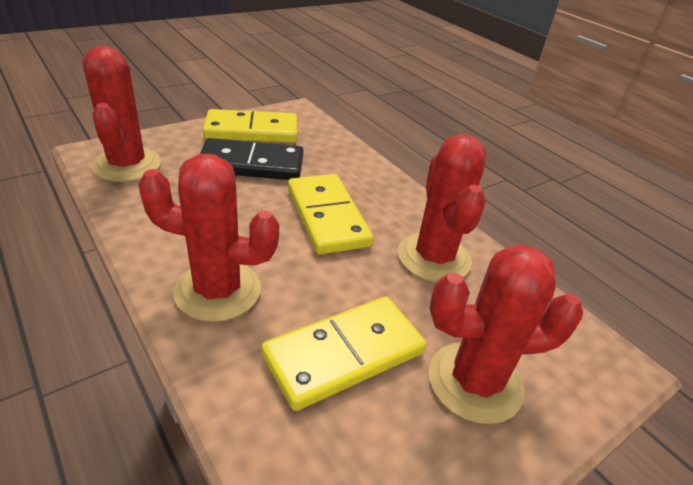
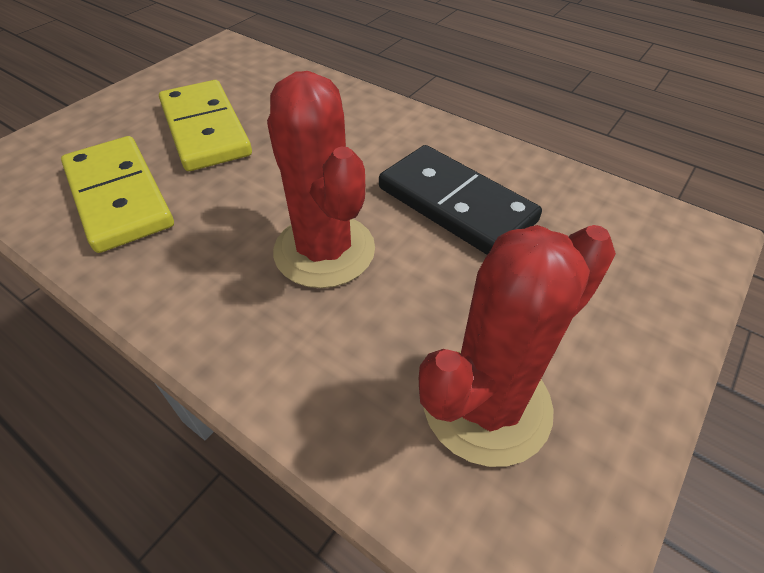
red cactus: [83,46,161,182] [138,154,279,322] [398,134,486,282] [429,244,583,424] = 4 -> [267,71,375,288] [419,225,616,467] = 2
yellow domino: [203,109,297,143] [261,297,426,411] [288,174,373,255] = 3 -> [61,136,174,253] [159,80,252,171] = 2

